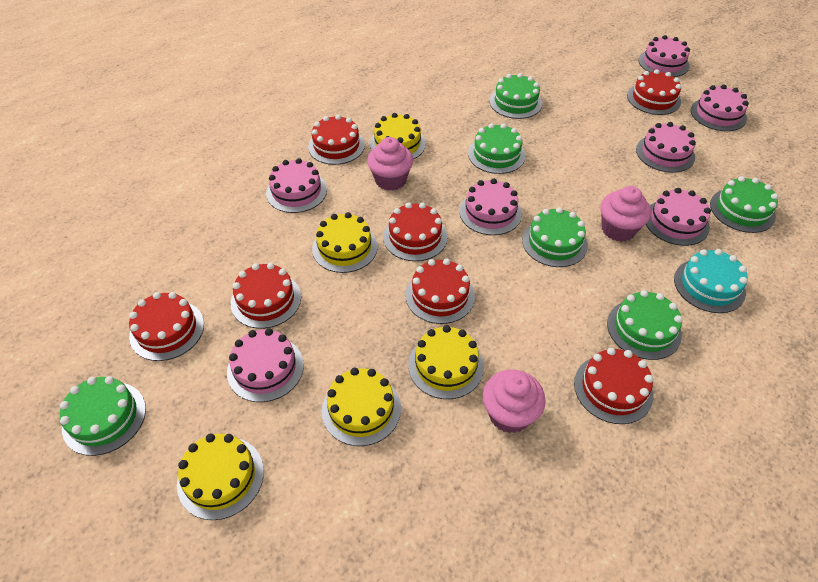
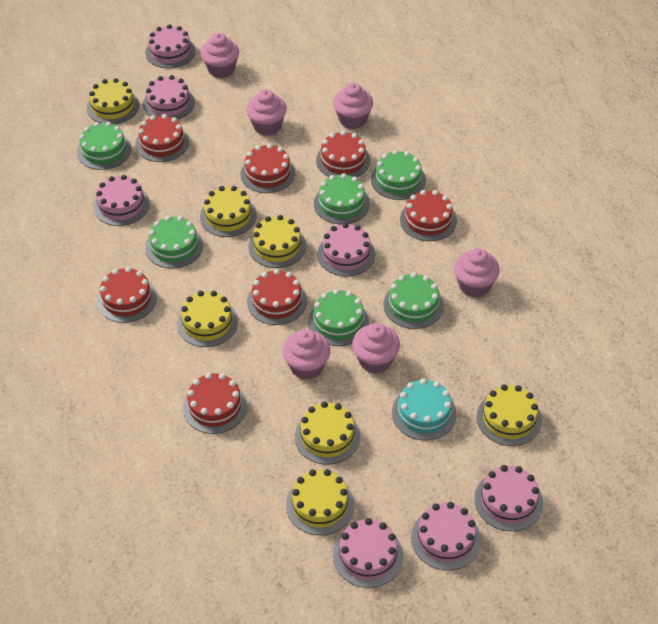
pink cupcake: [367,137,413,190] [483,370,546,433] [600,186,651,242] = 3 -> [201,33,239,78] [246,89,287,136] [283,329,330,380] [333,83,373,129] [352,323,400,373] [454,248,500,297] = 6
yellow cake: [177,434,264,520] [312,212,378,273] [322,368,401,446] [370,113,426,159] [408,325,484,399] = 5 -> [87,78,139,124] [177,291,238,347] [200,186,257,237] [248,215,306,268] [286,469,354,535] [295,401,360,465] [477,384,542,446] = 7

